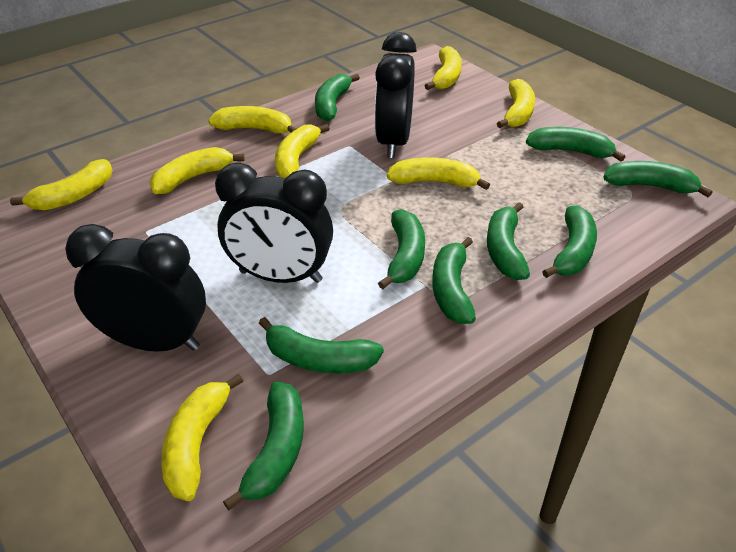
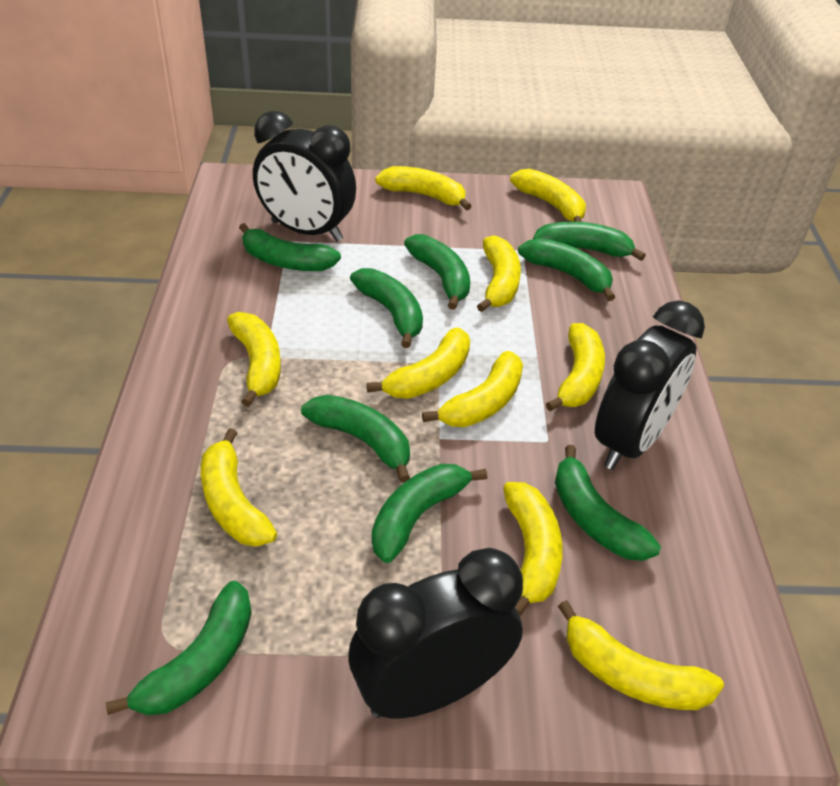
yellow banana: [10,159,113,210] [150,147,245,194] [161,374,243,501] [208,106,297,133] [275,124,330,178] [387,157,490,190] [425,46,462,90] [497,79,535,128] = 8 -> [201,428,277,547] [227,312,281,407] [367,328,470,399] [375,166,471,210] [422,351,523,427] [477,235,521,312] [503,482,563,616] [510,169,586,222] [546,323,605,412] [558,600,724,710] = 10

